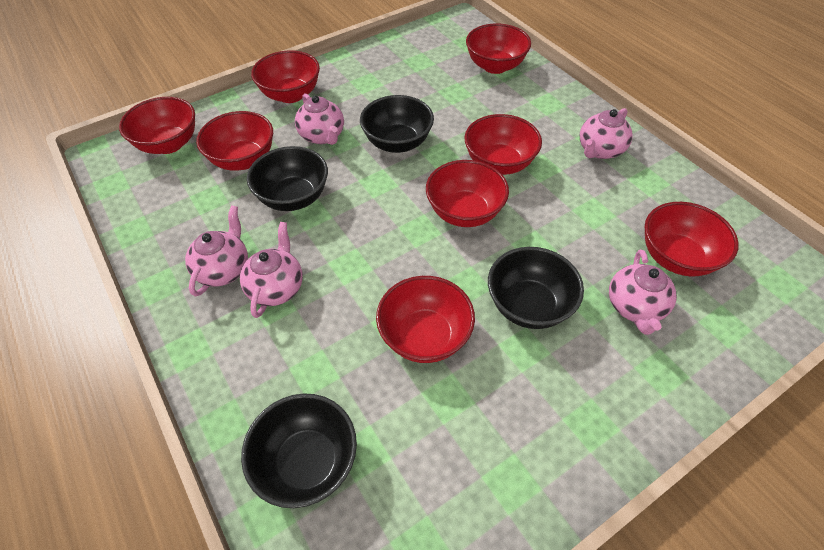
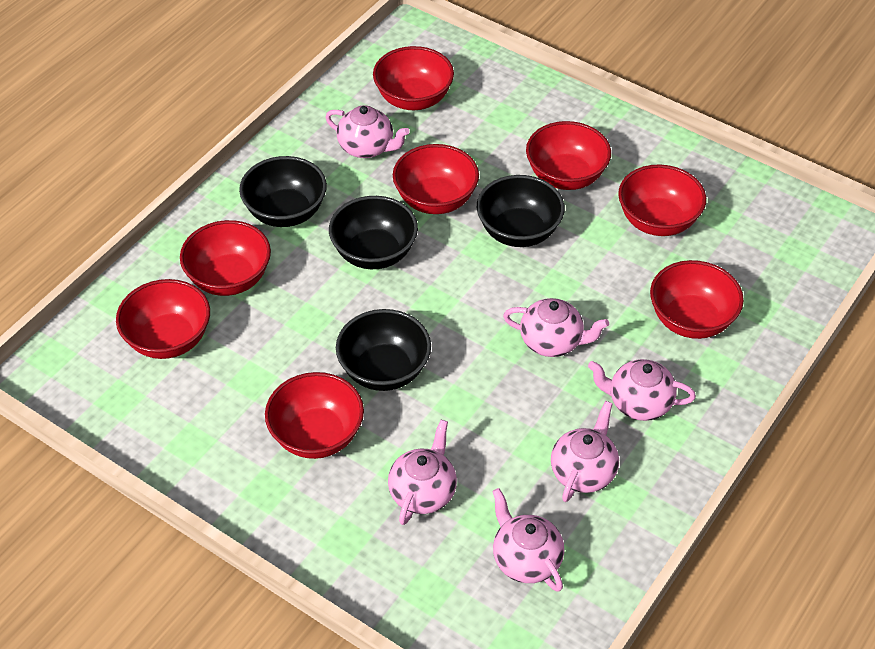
pink teapot: [185,205,248,297] [240,222,303,318] [295,93,344,145] [580,108,633,159] [609,250,677,335] = 5 -> [325,105,410,158] [388,420,457,525] [492,488,564,592] [503,298,609,357] [551,401,619,502] [588,359,696,421] = 6

